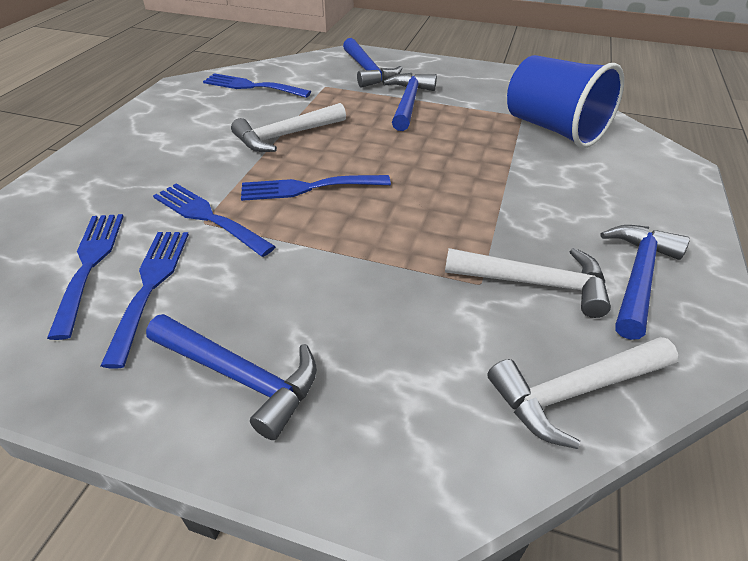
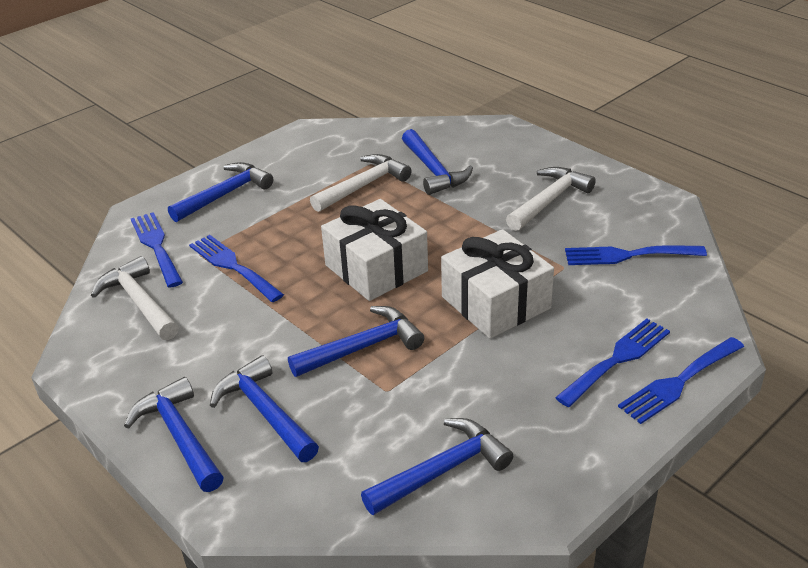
blue cup: [507,55,624,148] = 1 -> none = 0
blue hammer: [146,314,317,440] [343,38,403,88] [383,73,437,131] [601,225,690,340] = 4 -> [124,377,224,492] [168,162,273,222] [210,355,319,462] [288,306,424,377] [361,418,513,515] [402,129,473,195] = 6
white gift: none = 0 -> [321,199,428,301] [441,229,554,338] = 2

